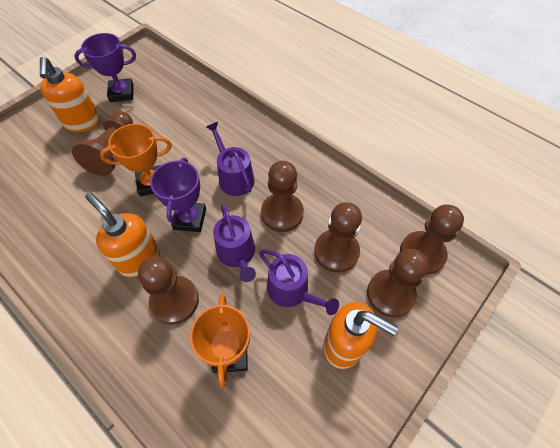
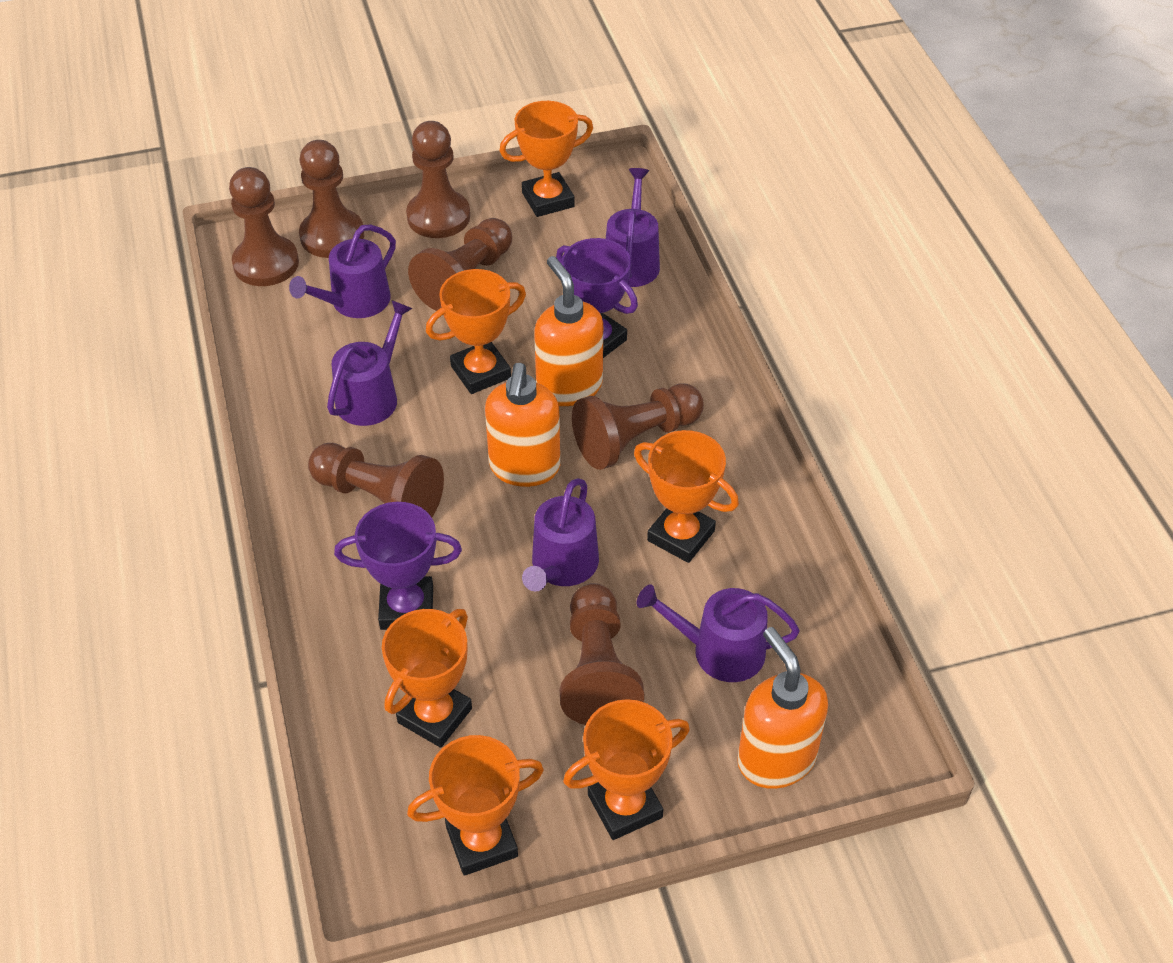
brown pawn: [72,111,133,176] [138,256,199,325] [261,161,304,232] [314,202,362,273] [367,249,429,318] [400,204,464,275] = 6 -> [229,167,299,286] [299,140,364,258] [308,443,444,517] [406,121,470,238] [408,218,512,311] [560,583,644,725] [572,384,704,470] = 7
orange trophy: [100,124,172,197] [190,294,250,388] = 2 -> [382,609,472,748] [407,735,544,876] [426,269,526,394] [499,101,593,217] [563,699,690,840] [634,430,739,563] = 6
purple watering can: [206,122,255,196] [213,205,256,282] [259,250,339,315] = 3 -> [289,224,396,318] [327,300,413,426] [522,478,599,591] [606,168,660,287] [637,585,800,682] = 5

